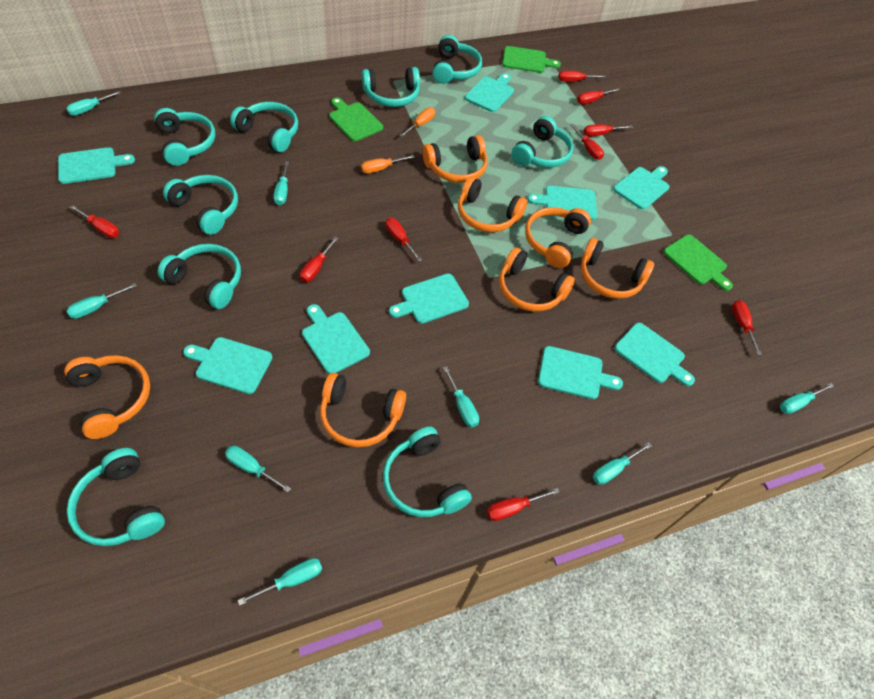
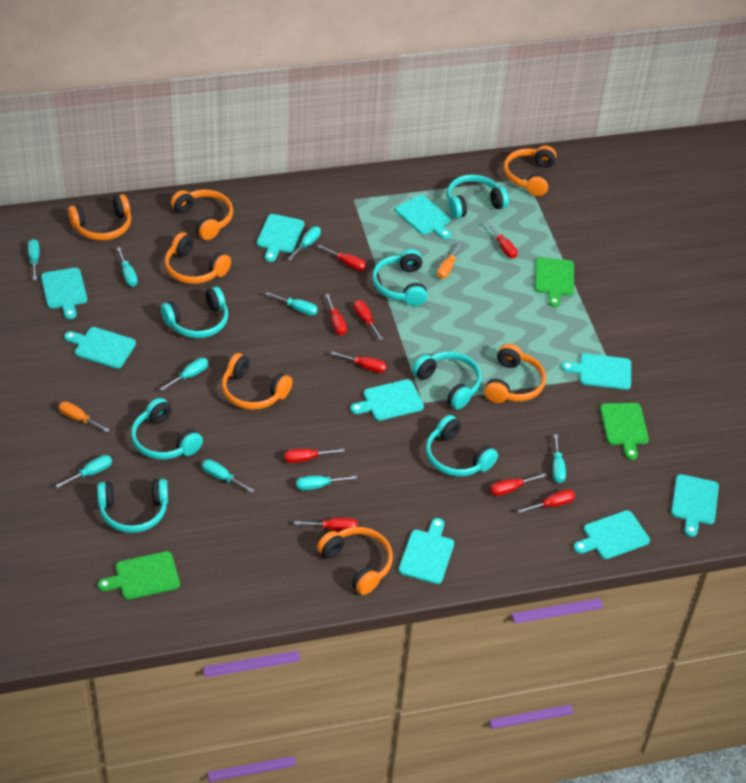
turquoise headphones: [67,448,165,546] [154,108,216,166] [158,244,241,309] [163,175,238,235] [230,102,298,152] [362,67,420,107] [383,427,472,517] [432,35,482,84] [512,116,573,168] = 9 -> [97,479,168,533] [131,398,203,460] [161,287,228,338] [372,249,427,306] [412,351,482,409] [426,415,498,477] [447,174,509,218] = 7
turquoise screwdriver: [66,91,122,116] [66,283,137,319] [225,446,291,492] [238,558,322,606] [273,161,289,205] [443,366,479,427] [593,442,652,485] [780,383,834,414] = 8 -> [28,239,39,280] [56,455,112,488] [117,247,138,287] [160,358,208,391] [202,459,254,493] [266,292,318,316] [288,226,321,261] [296,475,357,490] [553,434,566,483] = 9

